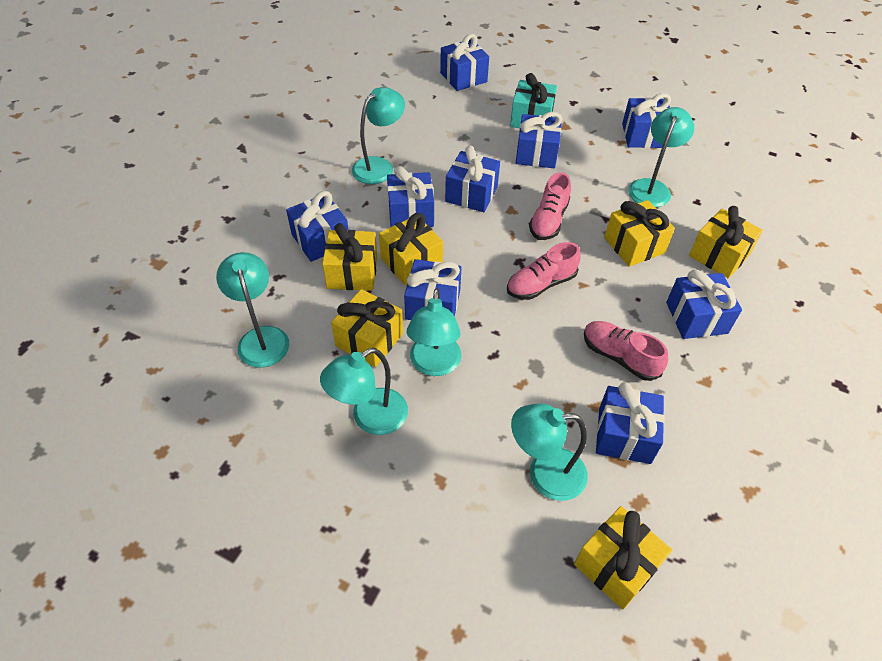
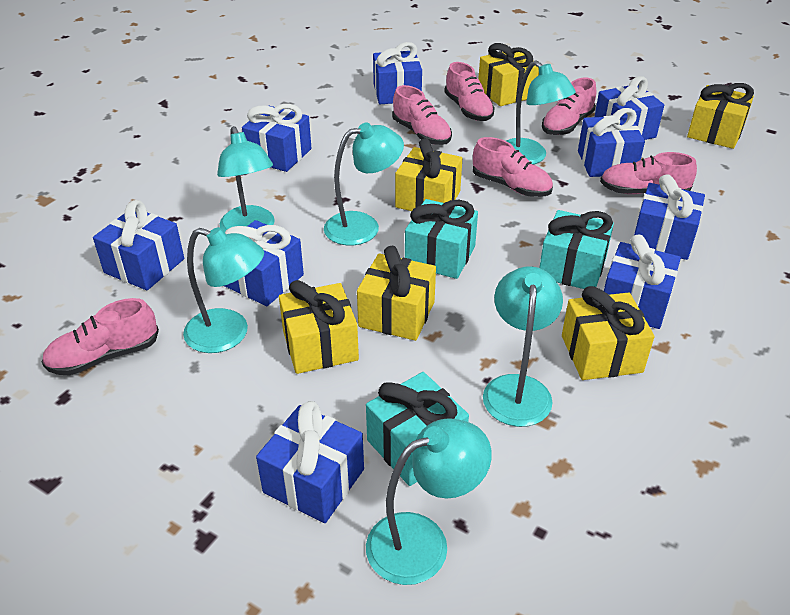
pink shoe: [507,242,580,300] [529,172,571,240] [584,321,668,381] = 3 -> [42,298,159,375] [392,85,452,145] [444,62,495,121] [473,137,553,197] [542,78,596,135] [600,152,697,194] = 6
turquoise gift: [510,73,557,128] = 1 -> [366,372,469,486] [405,199,478,279] [539,210,614,289] = 3

